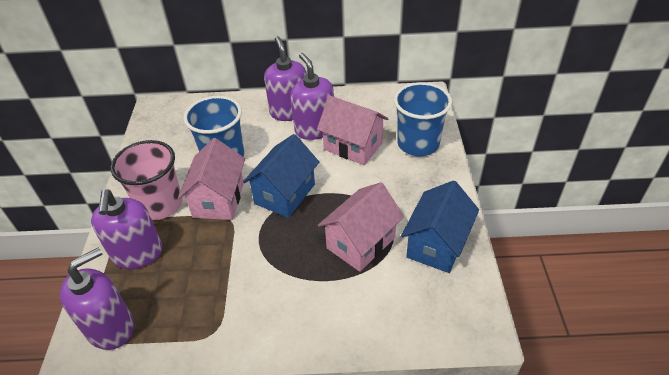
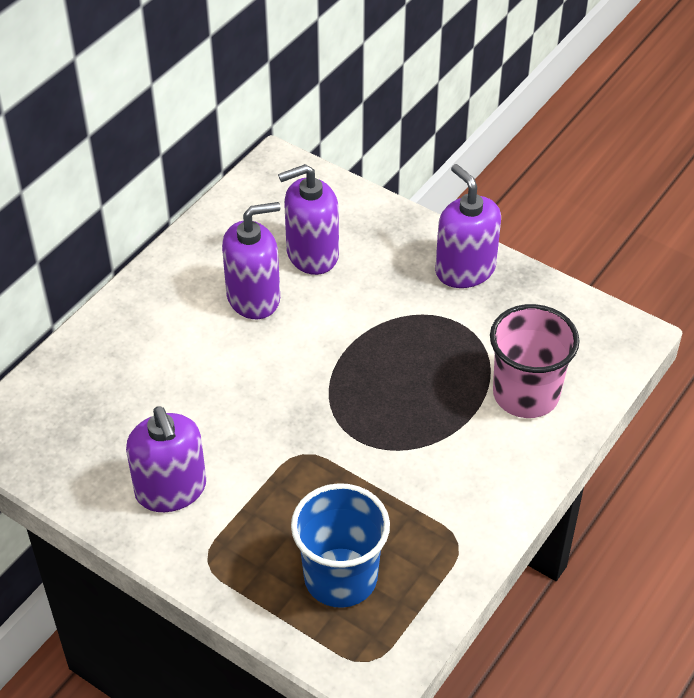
blue cup: [184,96,244,157] [394,82,452,156] = 2 -> [291,483,390,608] = 1
blue house: [243,134,319,218] [401,180,479,273] = 2 -> none = 0
pink house: [178,138,245,220] [317,96,388,165] [318,182,404,272] = 3 -> none = 0

